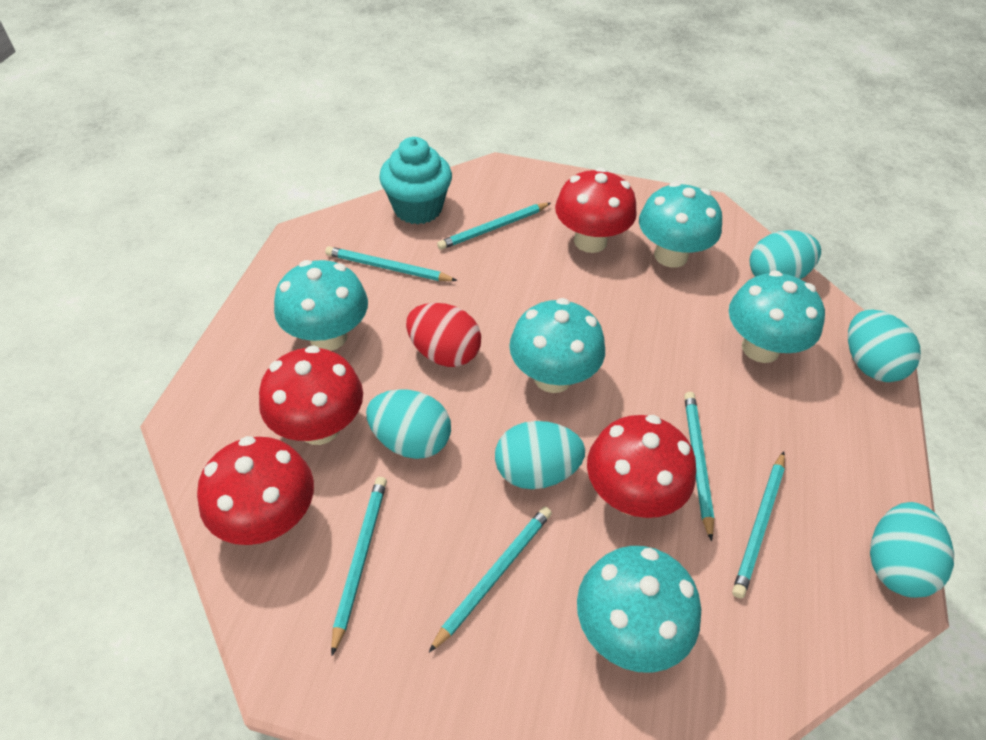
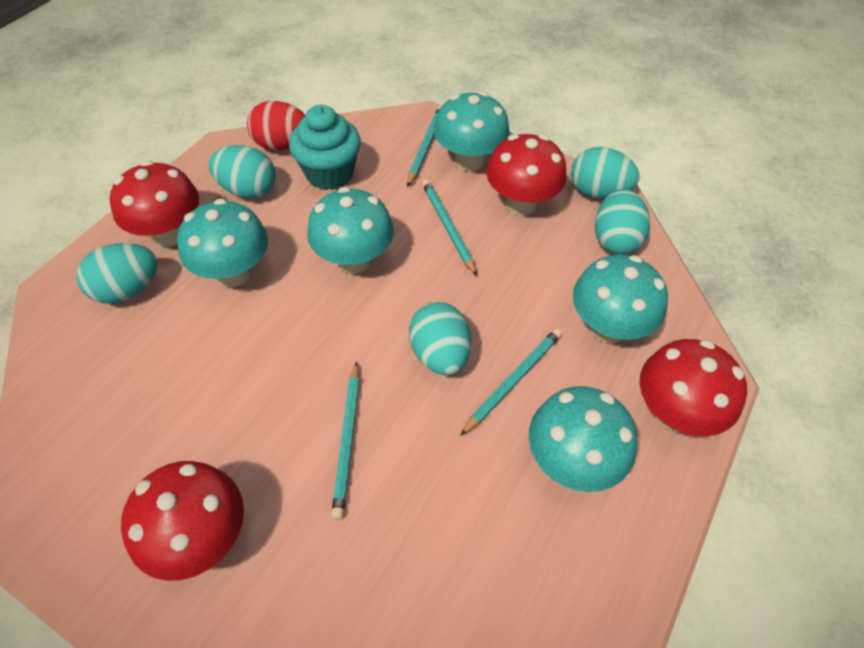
turquoise pencil: [325,246,458,281] [331,477,387,656] [428,506,552,653] [437,203,551,250] [684,392,714,542] [732,451,785,599] = 6 -> [331,362,360,519] [407,106,442,187] [422,180,477,276] [460,328,562,436] = 4

